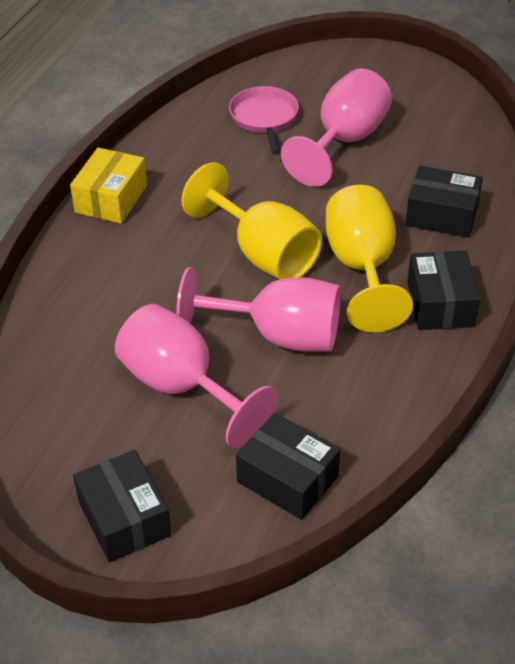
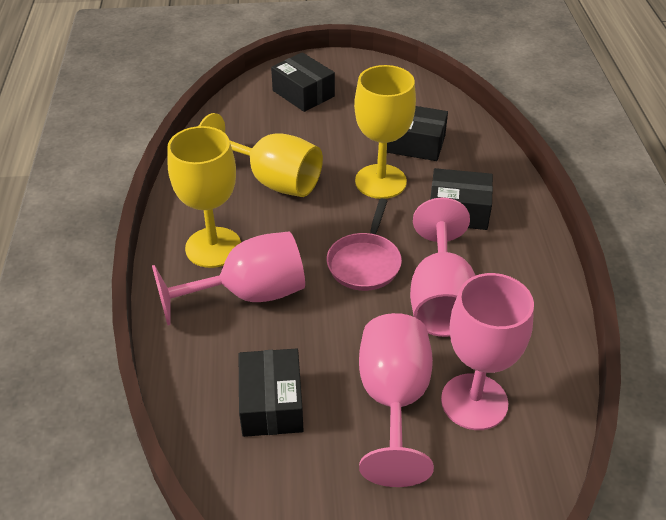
pink goblet: [115,304,278,449] [176,267,341,352] [281,68,392,187] = 3 -> [152,231,305,326] [359,313,434,487] [410,198,476,337] [441,273,534,430] = 4
yellow box: [70,147,147,223] = 1 -> none = 0
yellow goblet: [182,162,322,279] [326,185,413,332] = 2 -> [167,126,241,268] [199,113,323,197] [354,65,416,199] = 3

